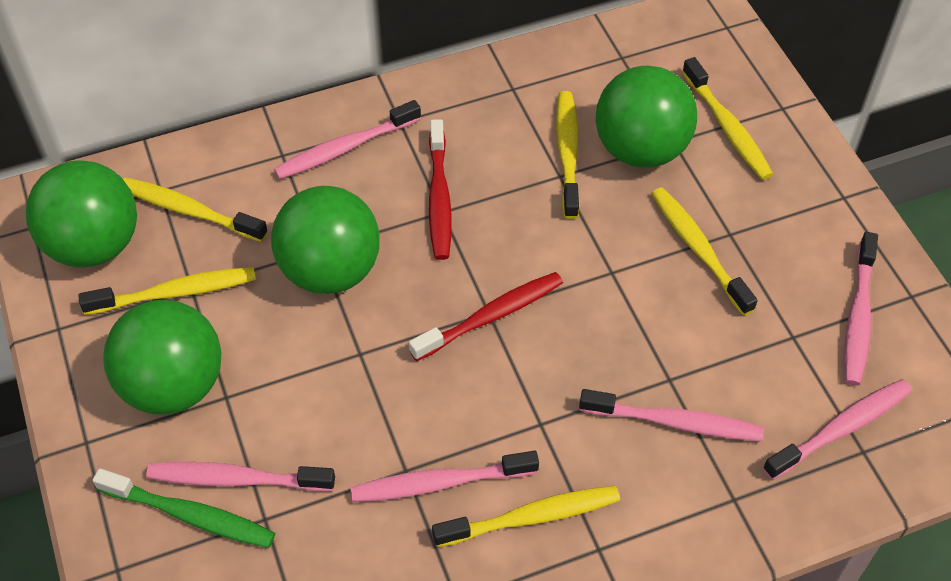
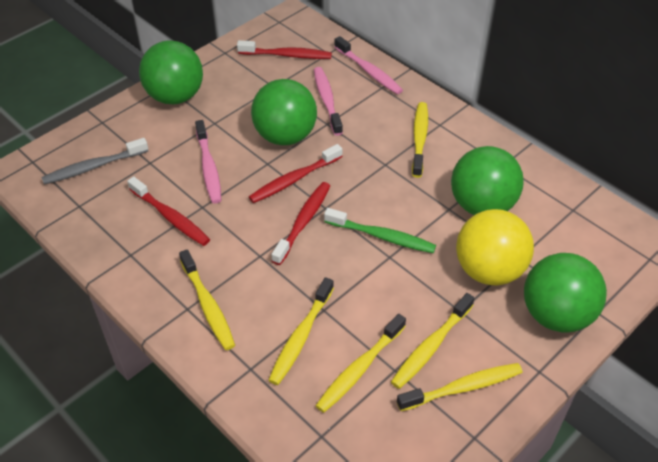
grey toothbrush: none = 0 -> [41,138,148,185] = 1
pink toothbrush: [146,462,335,491] [274,100,421,179] [350,451,539,502] [579,389,764,441] [763,379,912,480] [844,232,878,386] = 6 -> [195,120,221,204] [314,67,343,136] [334,36,403,94] = 3
red toothbrush: [409,272,563,361] [429,119,452,260] = 2 -> [127,176,210,246] [237,40,332,59] [249,144,343,203] [271,182,330,265] = 4
yellow ball: none = 0 -> [456,209,534,285] = 1

